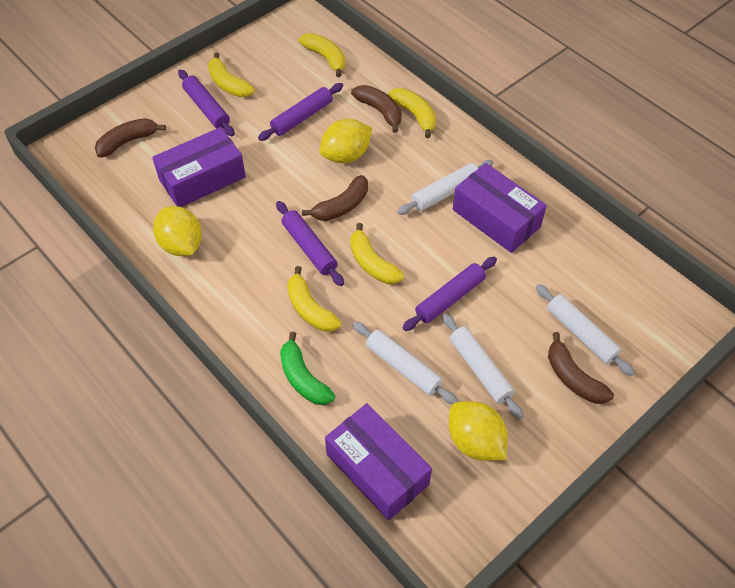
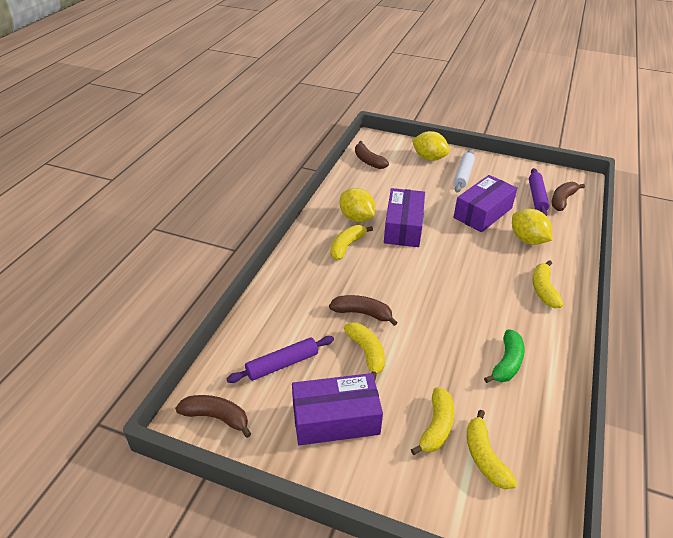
purple rolling pin: [178,69,235,136] [258,83,343,141] [276,201,344,286] [403,257,497,331] = 4 -> [227,336,334,383] [529,168,549,216] = 2
white rolling pin: [353,322,458,404] [397,160,493,215] [442,314,523,419] [536,284,635,376] = 4 -> [454,150,475,193] = 1

